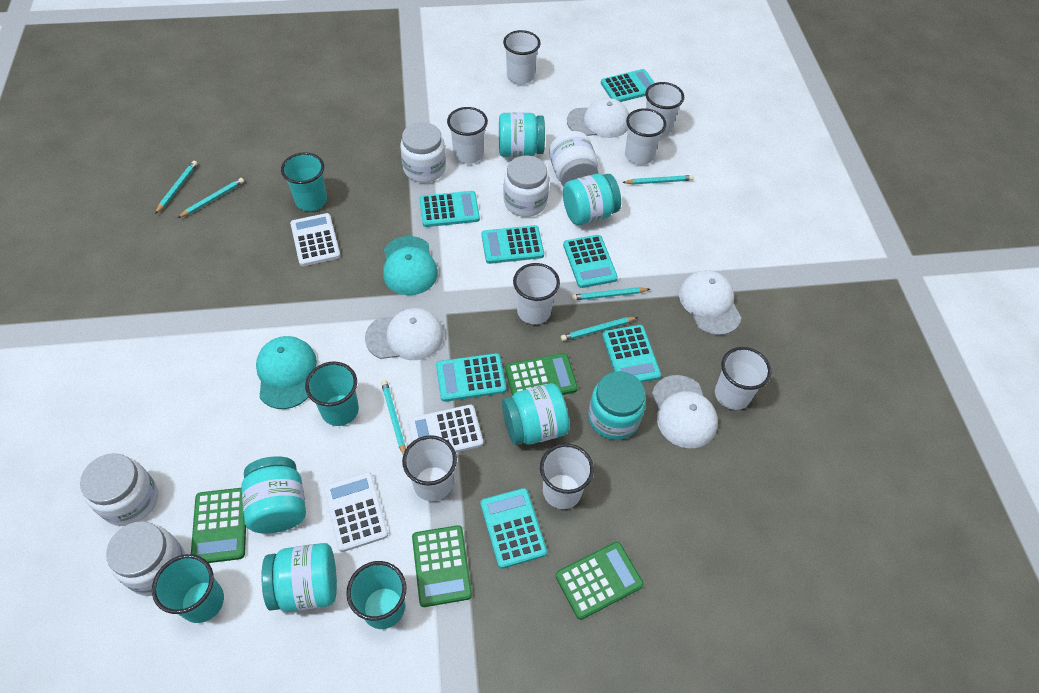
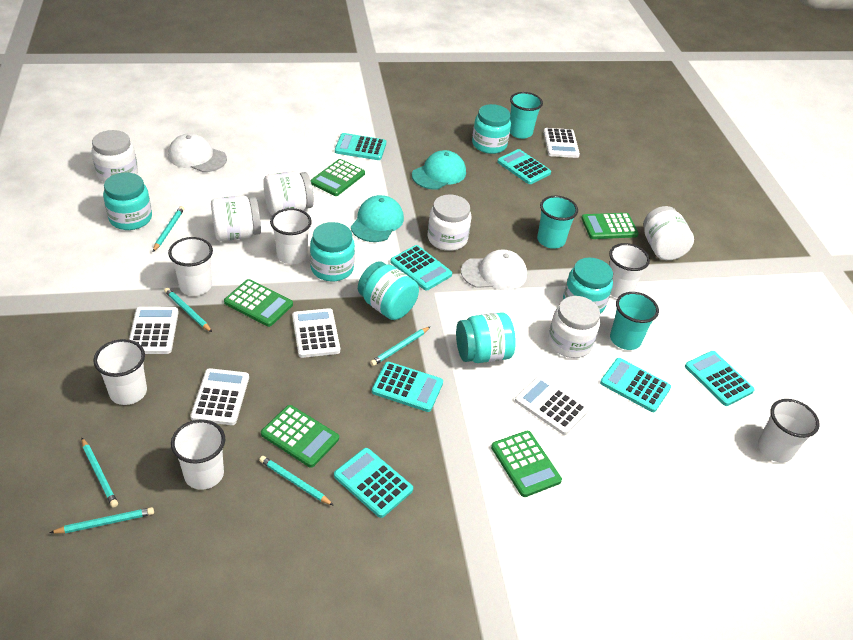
green calculator: [191,488,246,563] [412,525,472,607] [505,353,578,396] [555,542,644,620] = 4 -> [224,279,293,327] [261,405,339,468] [311,159,365,196] [491,431,562,497] [581,213,639,239] = 5
turquoise cup: [152,554,224,623] [281,152,327,211] [305,361,359,426] [346,561,406,629] = 4 -> [510,92,543,139] [537,196,578,249] [610,292,659,350] = 3
white calculator: [290,213,340,266] [324,472,388,552] [408,405,483,452] = 3 -> [129,307,179,354] [190,368,249,425] [292,308,340,358] [515,376,588,435] [543,128,580,158] = 5
white cap: [365,308,444,360] [567,98,629,138] [652,375,718,449] [679,270,742,335] = 4 -> [168,133,227,172] [461,249,527,290] = 2
white cup: [402,435,457,501] [447,107,488,164] [503,30,541,84] [513,263,560,324] [540,443,594,509] [625,108,666,165] [645,82,684,137] [715,347,771,410] = 8 -> [93,339,147,405] [168,237,213,296] [171,419,226,490] [270,208,312,264] [609,243,650,298] [758,399,820,463] = 6
white jar: [80,453,158,526] [106,521,185,596] [400,122,446,183] [503,156,549,217] [549,131,598,187] = 5 -> [91,130,138,183] [211,195,261,241] [263,171,314,215] [428,194,471,251] [548,296,600,358] [643,206,694,260] = 6

